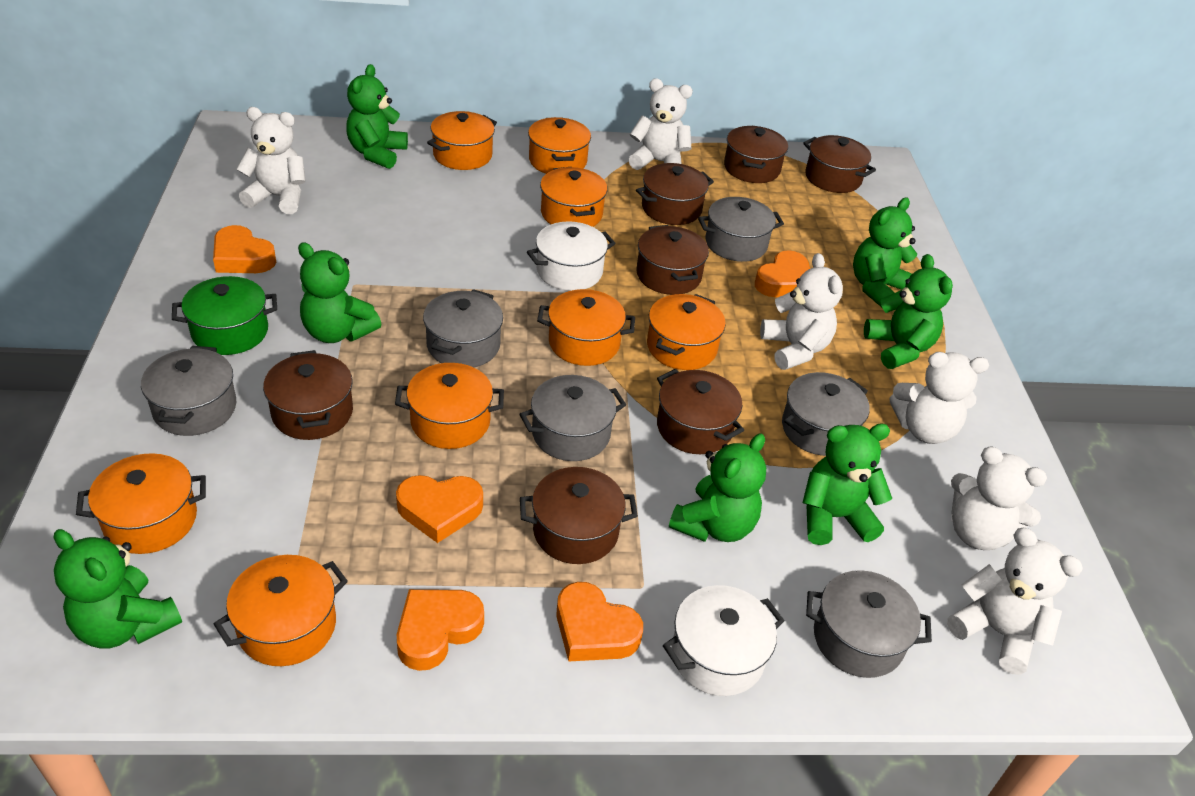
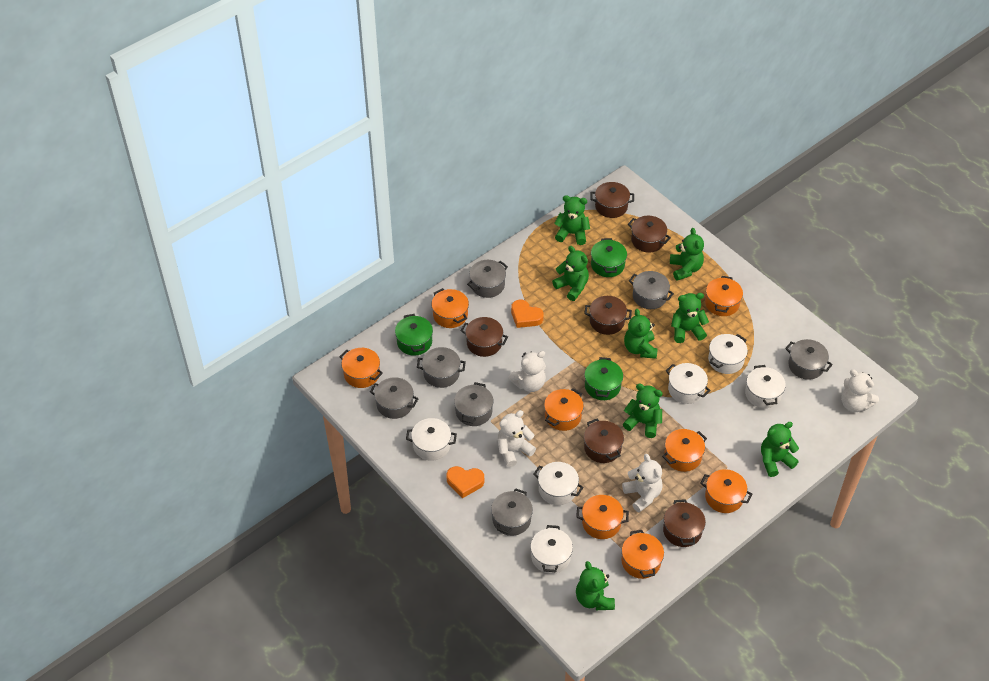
brown pot: [263,350,353,440] [520,467,638,564] [636,163,714,225] [636,225,709,295] [657,369,744,454] [724,126,788,183] [803,135,876,193] = 7 -> [461,317,508,357] [584,296,632,335] [584,419,624,463] [590,182,634,218] [628,216,671,253] [663,499,706,547] = 6
green pot: [172,276,277,355] = 1 -> [395,314,433,356] [584,357,623,400] [591,238,627,277] = 3
green teddy bear: [53,529,182,649] [298,242,381,343] [346,64,408,169] [669,433,766,542] [802,423,892,545] [853,198,917,307] [864,254,953,369] = 7 -> [552,246,589,301] [554,195,590,245] [576,561,615,610] [623,384,663,438] [624,309,658,359] [670,228,704,281] [671,293,709,343] [761,422,799,477] = 8
grey pot: [141,346,236,436] [423,289,503,367] [520,375,626,461] [698,197,784,262] [782,372,870,456] [806,570,932,678] = 6 -> [370,377,419,419] [417,347,466,388] [454,382,494,426] [467,260,508,298] [491,489,533,536] [629,271,674,309] [785,339,833,380] = 7
orange heart: [213,225,276,273] [396,475,483,543] [397,589,484,671] [556,582,643,662] [755,250,810,297] = 5 -> [446,466,484,498] [511,300,544,328] = 2
white pot: [527,221,616,291] [663,585,784,696] = 2 -> [406,418,457,461] [530,525,573,574] [533,462,584,505] [666,363,711,404] [708,334,748,374] [745,365,786,408] = 6
white teddy bear: [236,107,306,214] [628,79,693,170] [760,253,843,370] [890,352,989,444] [947,528,1083,675] [951,447,1047,550] = 6 -> [497,410,536,467] [508,351,546,392] [622,454,663,513] [841,370,879,412] = 4

